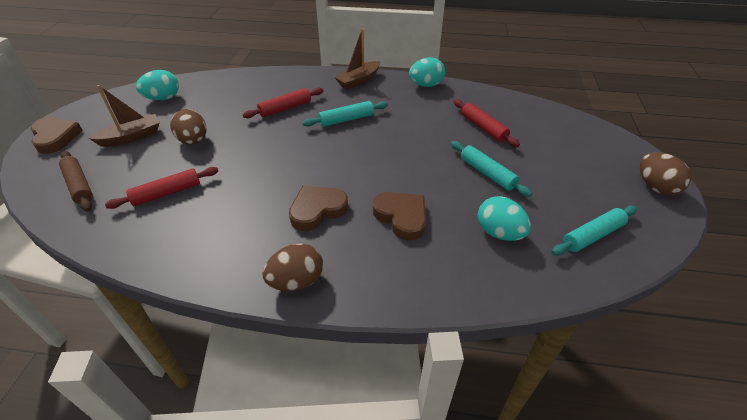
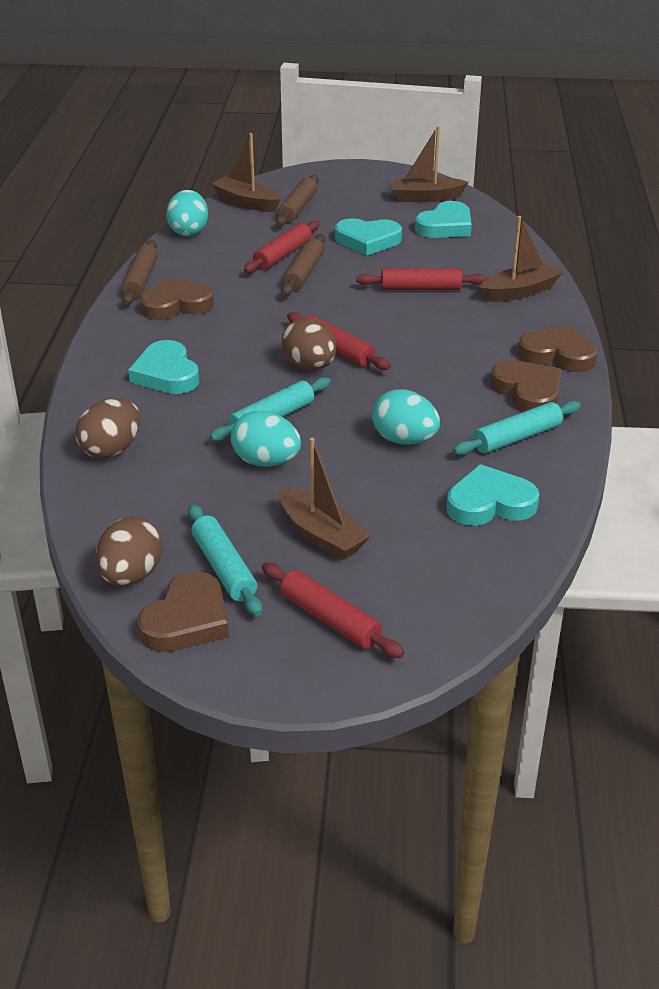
brown boat: [89,85,160,147] [334,28,380,90] = 2 -> [212,133,281,212] [279,438,371,560] [389,126,469,202] [480,216,562,302] = 4
brown heart: [30,117,83,154] [289,186,348,231] [373,192,426,240] = 3 -> [138,571,229,652] [140,277,214,320] [491,360,561,412] [518,324,598,372] = 4
brown rolling pin: [59,151,93,212] = 1 -> [122,240,158,305] [276,174,319,226] [281,234,325,296] = 3
red rolling pin: [105,167,218,209] [243,88,324,118] [454,99,520,147] = 3 -> [244,221,319,273] [262,563,404,658] [287,312,391,370] [356,268,487,290] = 4
turquoise heart: none = 0 -> [128,340,199,394] [335,218,402,256] [415,201,472,238] [446,464,539,526] = 4

